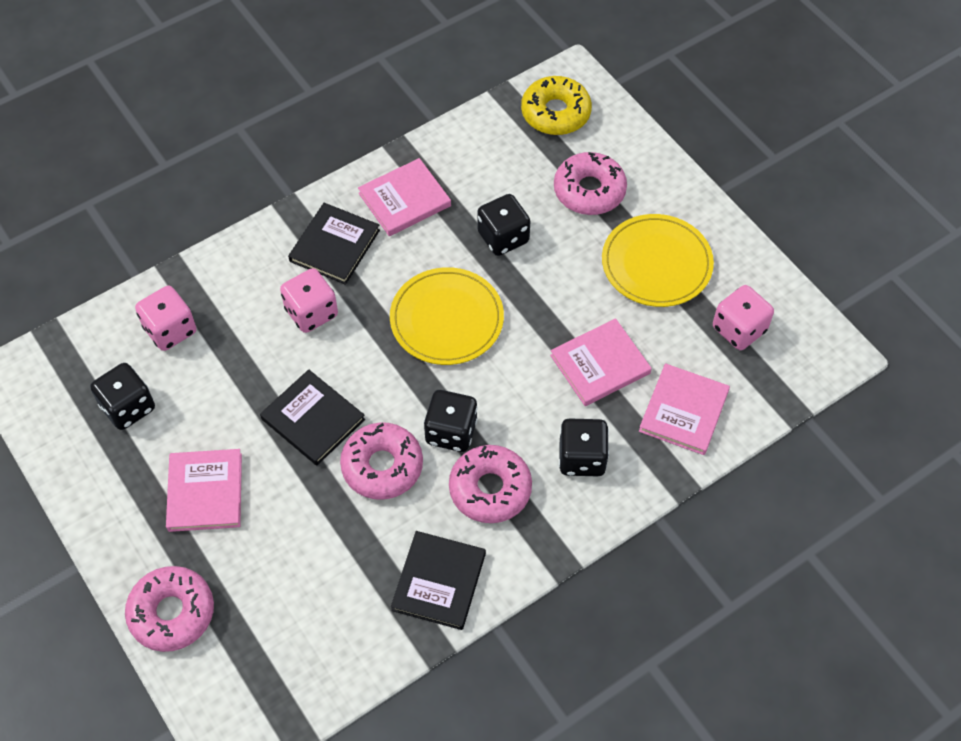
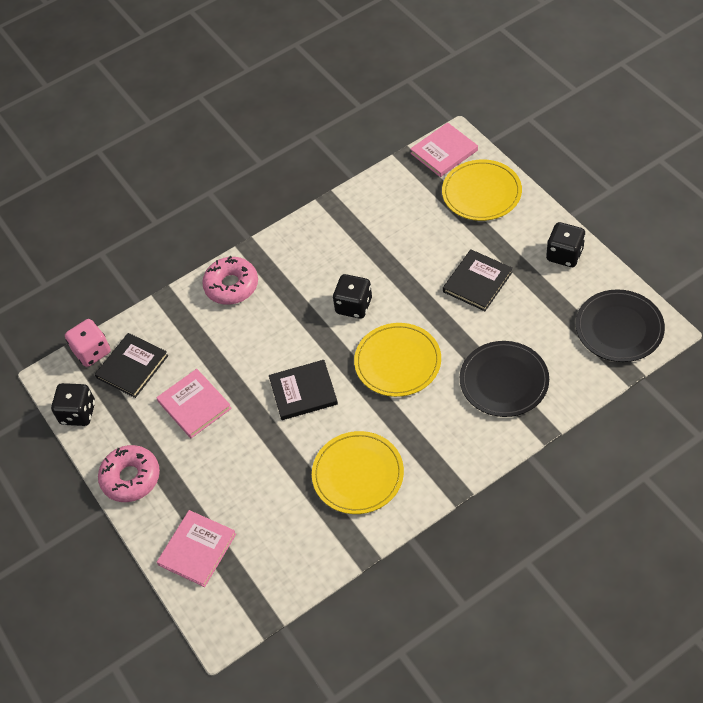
black dice: [90,363,155,430] [424,390,478,452] [477,194,531,256] [559,418,609,476] = 4 -> [51,383,95,426] [333,274,372,319] [546,222,585,267] = 3
black plate: none = 0 -> [460,341,549,417] [576,289,665,362] = 2
pink book: [166,449,242,532] [358,158,451,236] [550,318,652,406] [639,363,730,455] = 4 -> [156,369,232,438] [157,510,236,587] [410,123,478,177] = 3
pink dice: [135,286,197,351] [280,268,338,333] [713,285,774,350] = 3 -> [65,319,111,367] = 1
pink donut: [125,566,214,652] [340,422,423,500] [449,445,532,523] [554,152,627,215] = 4 -> [98,445,160,502] [202,256,258,305] = 2
yellow donut: [521,76,592,135] = 1 -> none = 0
yellow plate: [390,267,504,365] [602,214,714,307] = 2 -> [312,431,404,514] [354,323,441,397] [442,159,522,221] = 3

